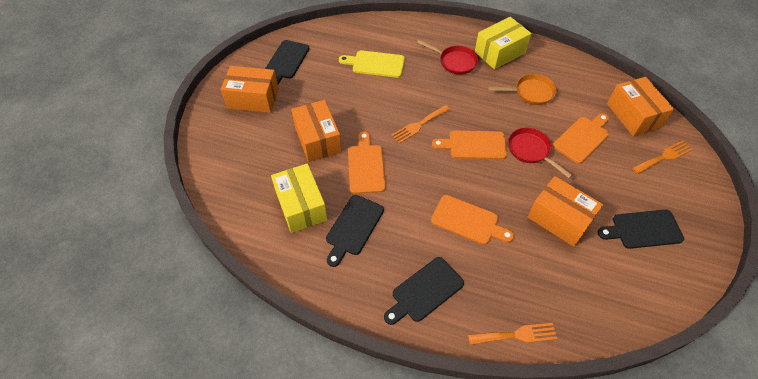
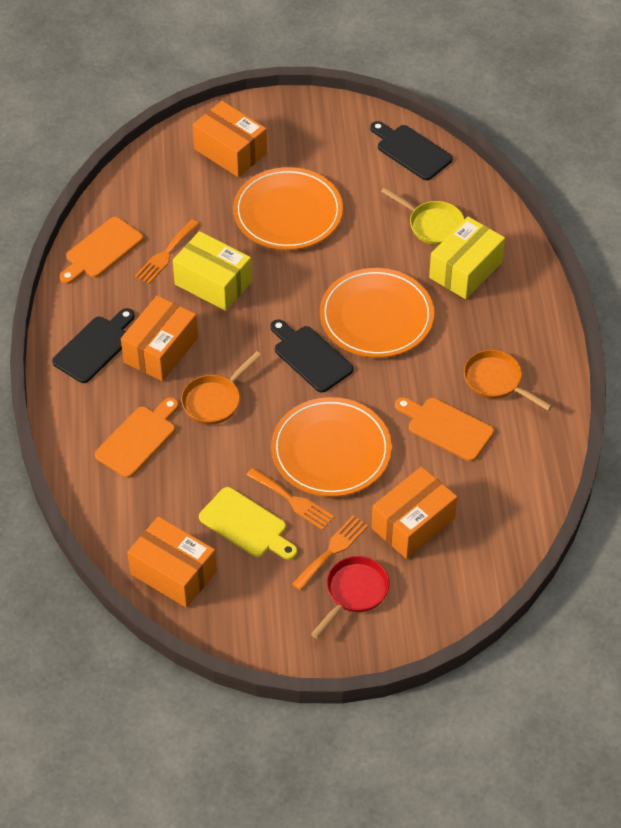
black cutting board: [265,40,309,84] [326,195,384,267] [384,257,464,325] [597,210,684,249] = 4 -> [52,308,135,383] [270,319,353,393] [370,121,453,180] = 3
orange cutting board: [348,131,386,194] [431,195,514,245] [432,130,507,160] [553,113,609,164] = 4 -> [60,217,143,284] [95,397,179,478] [395,397,494,461] = 3
orange pan: [488,74,556,105] = 1 -> [181,351,262,425] [464,350,552,411] = 2
orange plate: none = 0 -> [233,167,343,250] [271,397,392,497] [320,268,434,358] = 3
red pan: [417,40,478,75] [508,128,573,178] = 2 -> [311,556,389,638] = 1
yellow pan: none = 0 -> [381,187,465,245] = 1

